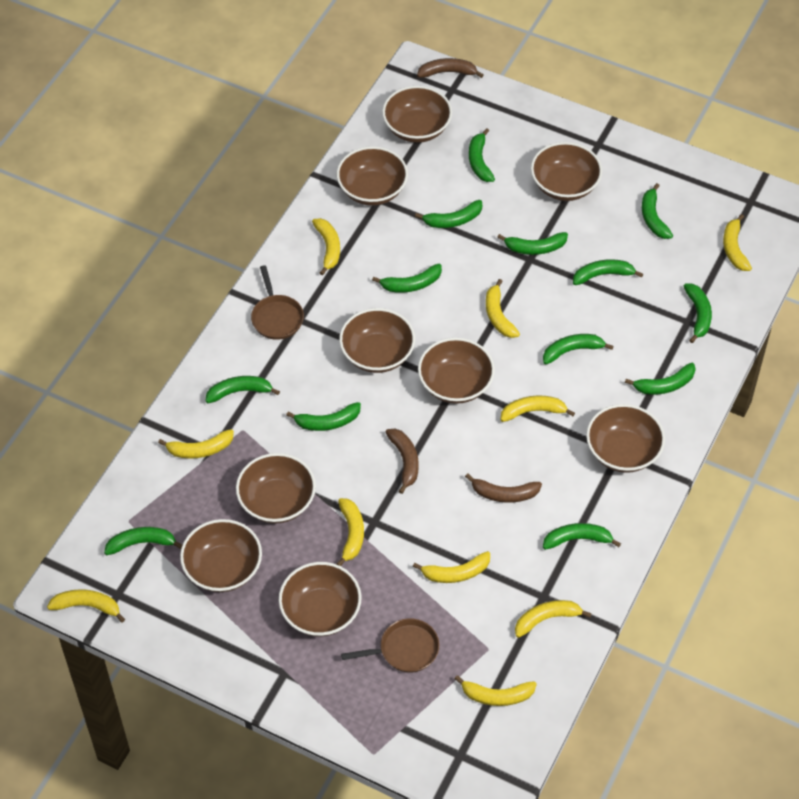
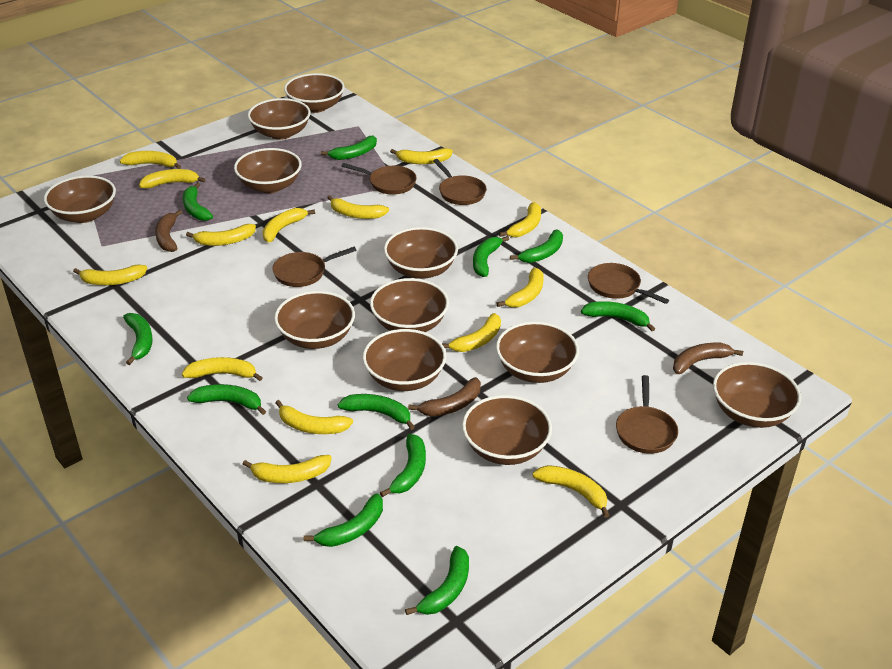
brown bowl: [180,519,262,592] [236,453,316,524] [279,562,361,637] [337,146,408,205] [339,308,415,373] [382,86,452,143] [418,338,495,404] [531,142,602,201] [586,404,665,473] = 9 -> [44,175,116,223] [234,148,302,193] [248,98,311,140] [274,291,355,349] [284,73,345,113] [363,329,446,391] [370,278,449,332] [384,227,458,279] [462,395,552,465] [496,321,579,383] [713,362,801,428] = 11
brown pan: [251,265,304,340] [341,618,439,673] = 2 -> [272,247,357,287] [342,163,417,195] [433,159,487,205] [588,263,669,304] [616,375,678,454] = 5
green banana: [104,527,182,555] [205,376,280,403] [286,402,361,431] [372,264,442,293] [415,200,482,228] [469,128,495,182] [497,232,568,255] [543,334,613,364] [543,523,621,550] [573,259,643,285] [625,363,696,395] [642,183,673,239] [684,283,712,343] = 13 -> [123,313,153,365] [183,183,213,221] [187,384,266,415] [304,493,383,547] [321,136,377,160] [338,394,415,430] [380,434,426,497] [405,546,469,615] [473,236,509,277] [510,230,563,263] [581,301,655,331] = 11
yellow banana: [47,589,125,623] [158,429,234,459] [312,218,340,275] [336,498,364,566] [413,551,490,583] [455,675,537,706] [486,279,520,338] [500,396,575,422] [515,600,592,638] [723,214,752,271] = 10 -> [73,265,147,285] [120,151,181,169] [139,169,206,188] [182,357,263,381] [186,224,256,246] [243,455,332,483] [263,208,315,242] [275,400,353,434] [327,195,389,219] [390,148,453,164] [442,313,501,352] [496,268,544,307] [499,202,541,237] [532,465,610,518] = 14

